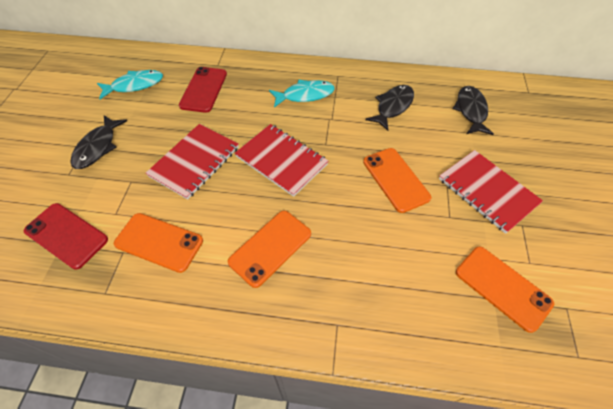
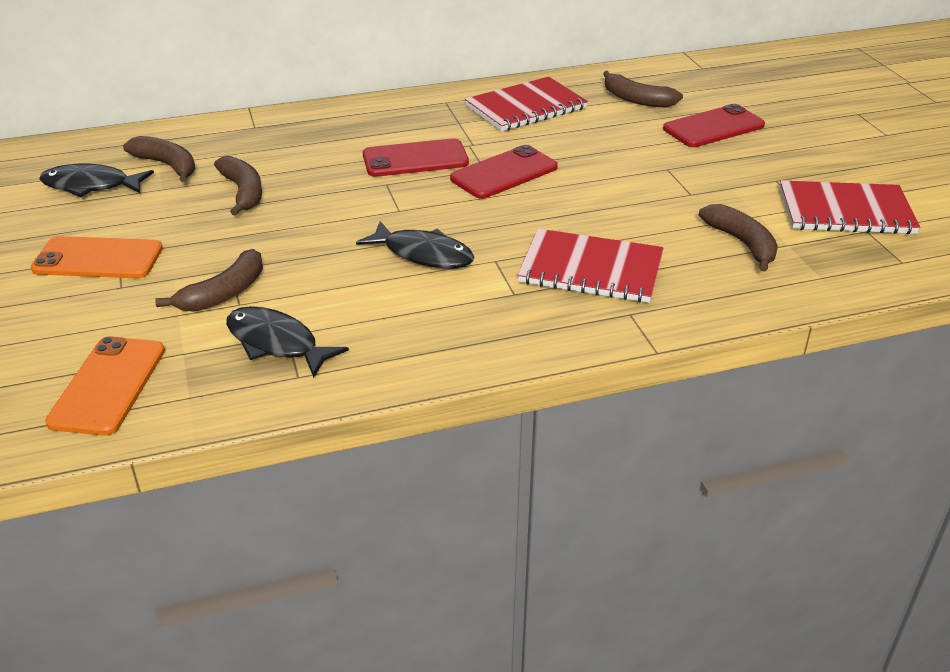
brown banana: none = 0 -> [123,136,195,182] [155,249,263,312] [214,156,262,216] [603,71,683,107] [699,204,778,271] = 5
orange phone: [114,213,203,273] [228,211,311,288] [363,148,431,213] [456,246,554,333] = 4 -> [31,236,163,278] [45,336,165,436] = 2
red phone: [24,203,108,269] [179,67,227,113] = 2 -> [363,138,469,177] [450,145,558,199] [663,104,765,147] = 3
turquoise fish: [97,70,163,99] [269,80,335,107] = 2 -> none = 0

